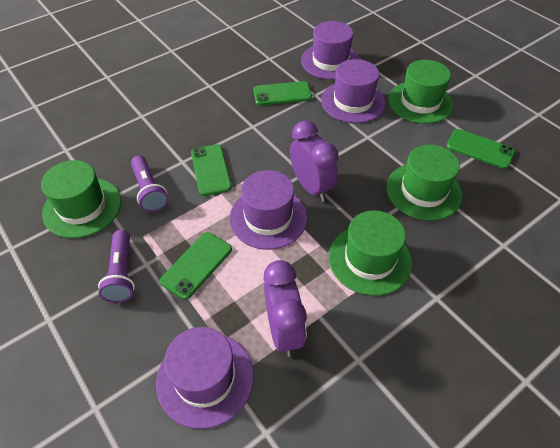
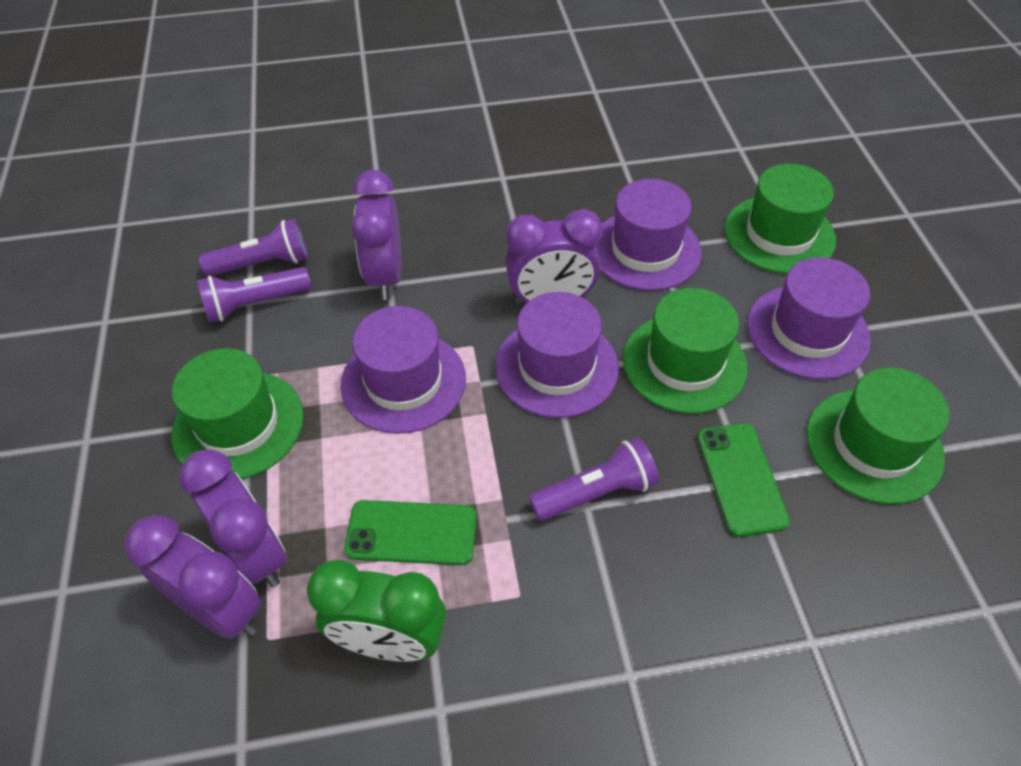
green clock: none = 0 -> [307,559,446,662] = 1
green phone: [160,232,232,300] [191,144,232,196] [253,81,312,105] [446,129,515,169] = 4 -> [344,500,477,565] [697,423,790,537] = 2
purple clock: [263,260,307,357] [290,120,339,202] = 2 -> [125,516,261,639] [179,449,287,587] [351,170,402,300] [505,209,603,306] = 4
purple flashlight: [98,230,135,303] [131,156,168,212] = 2 -> [197,267,311,322] [199,219,308,276] [529,437,659,521] = 3

